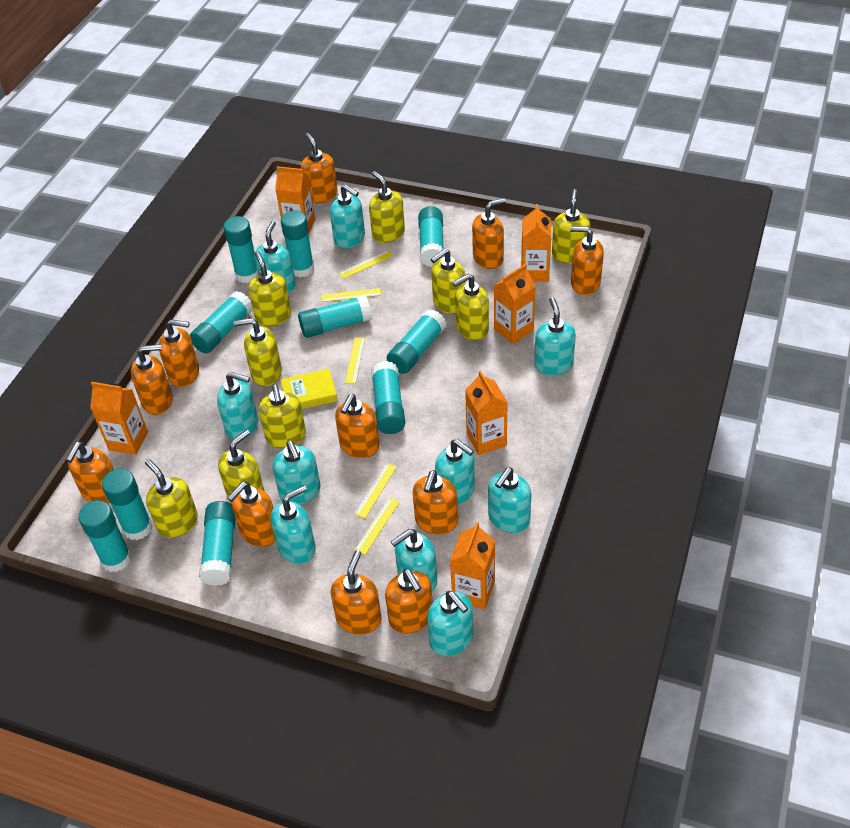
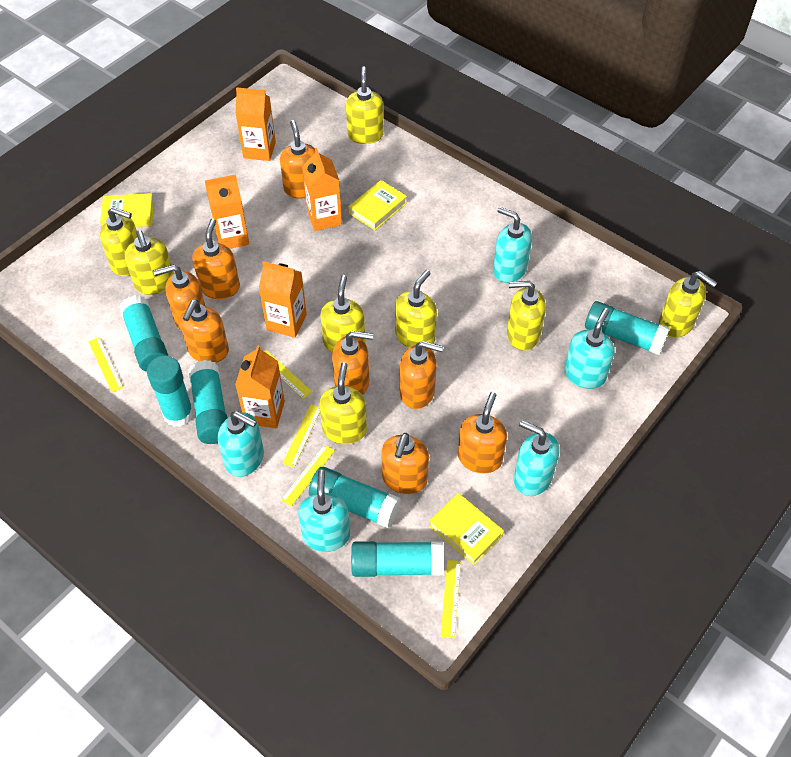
orange carton: [90,382,148,455] [275,166,315,235] [450,522,495,609] [465,371,508,455] [494,264,536,344] [521,204,551,282] = 6 -> [205,174,249,249] [235,87,276,161] [235,345,285,428] [259,261,307,338] [303,148,342,231] = 5
orange soap dispenser: [66,442,114,504] [131,344,173,415] [159,319,199,387] [227,482,276,547] [301,133,338,203] [330,550,382,635] [335,394,380,458] [385,568,433,634] [413,470,458,535] [472,198,506,269] [570,226,604,295] = 11 -> [153,265,205,331] [180,300,229,363] [192,219,240,299] [280,120,315,199] [332,331,373,395] [381,433,429,494] [400,341,443,409] [458,392,507,473] = 8
turquoise glue stick: [79,500,131,572] [102,469,153,540] [190,291,253,353] [199,501,236,586] [223,216,258,283] [281,210,314,277] [298,295,372,338] [371,361,405,434] [387,309,446,374] [418,206,445,267] = 10 -> [119,295,168,372] [147,356,194,427] [188,360,228,444] [309,467,401,528] [351,541,444,577] [585,301,670,355] = 6
turquoise soap dispenser: [217,372,258,439] [254,221,296,293] [270,485,316,564] [272,440,321,504] [330,184,365,249] [391,529,437,592] [427,591,473,657] [435,439,475,505] [488,468,531,533] [534,297,576,376] = 10 -> [218,411,264,477] [298,470,350,552] [493,207,532,283] [514,420,559,496] [564,308,615,389] = 5
yellow book: [281,369,338,409] = 1 -> [100,193,154,227] [349,180,407,230] [429,493,504,565] = 3
yellow soap dispenser: [145,459,198,538] [218,430,264,502] [233,318,282,386] [249,251,291,326] [259,385,306,448] [369,171,405,243] [431,249,466,314] [452,274,489,340] [552,189,590,264] = 9 -> [100,207,137,276] [125,230,174,295] [319,362,367,444] [321,275,365,353] [346,67,384,144] [395,270,437,348] [507,281,546,351] [659,271,717,338] = 8

